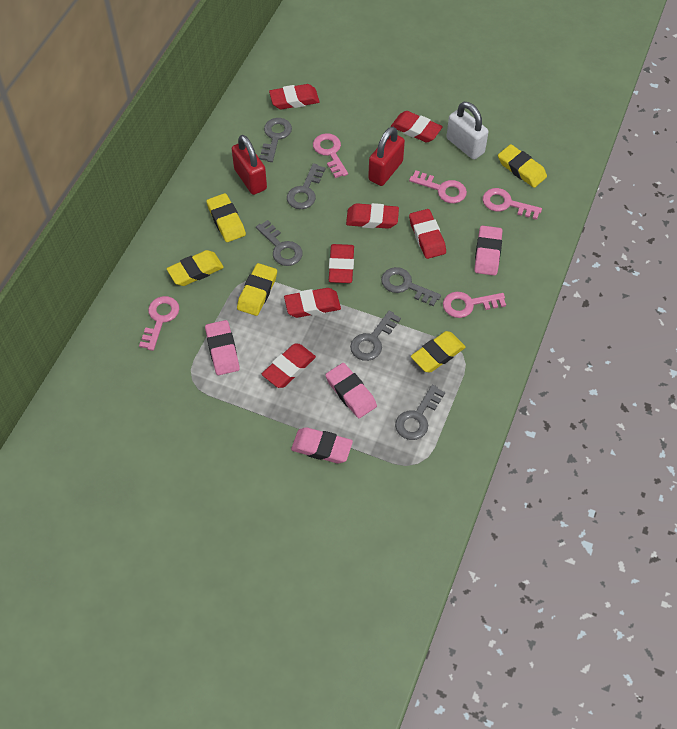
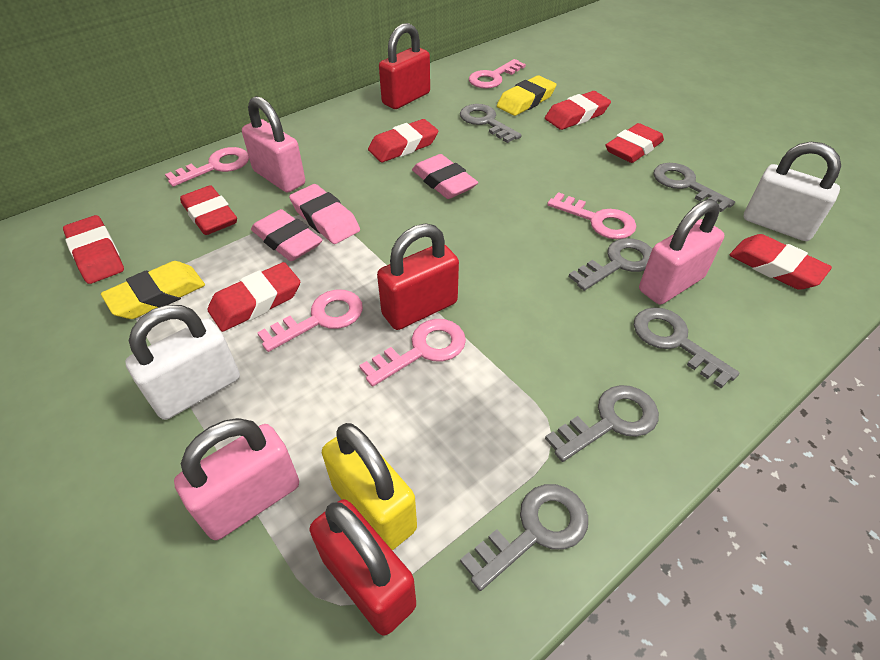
pink eraser: [205,320,240,375] [291,427,353,463] [325,363,377,418] [474,226,502,276] = 4 -> [251,209,322,261] [289,184,360,244] [412,154,478,199] = 3
pink padlock: none = 0 -> [174,418,299,540] [242,96,305,193] [639,199,724,304] = 3
red padlock: [232,135,267,195] [368,127,405,186] = 2 -> [309,499,416,635] [377,224,459,330] [379,23,430,109] = 3
white padlock: [446,102,489,160] = 1 -> [125,305,240,420] [744,142,841,241] = 2
yellow eraser: [167,250,224,286] [206,193,246,242] [237,263,277,316] [411,331,466,373] [498,144,547,188] = 5 -> [101,261,205,319] [497,76,557,116] = 2
yellow padlock: none = 0 -> [322,423,417,550] = 1

